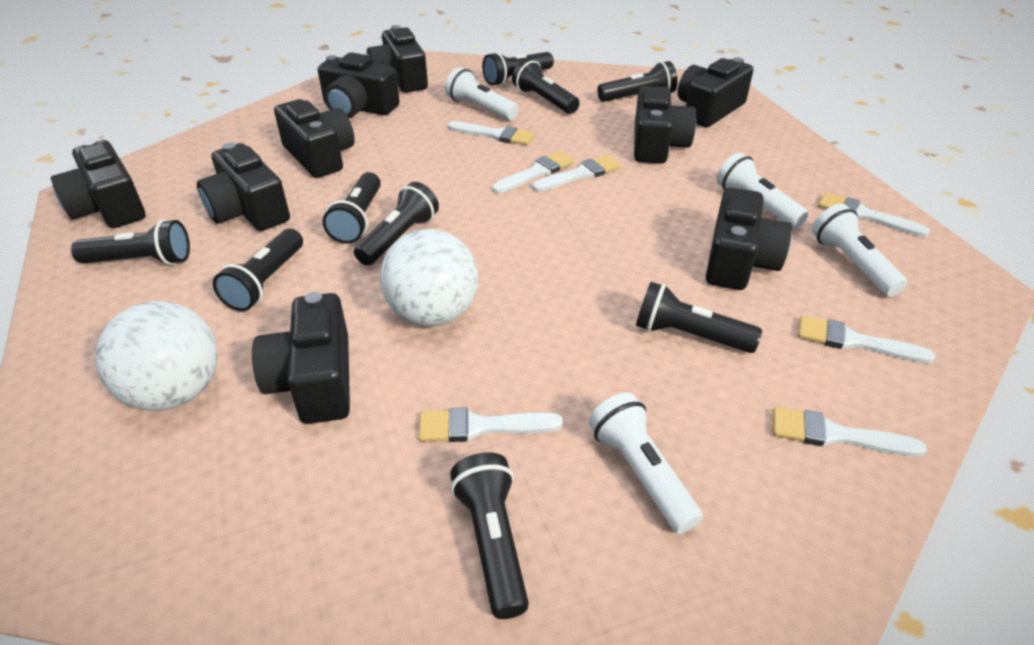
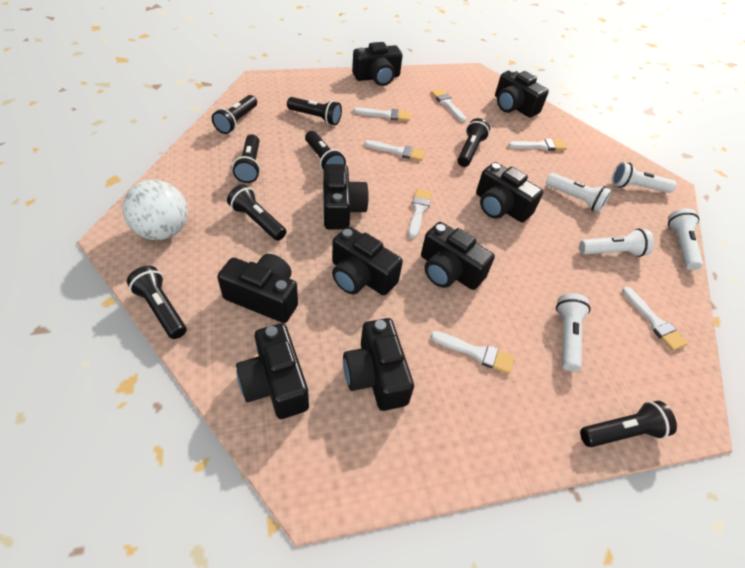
black flashlight: [71,219,190,265] [213,229,303,311] [323,172,381,244] [354,182,439,265] [450,452,529,619] [482,52,554,86] [512,58,580,114] [597,61,677,102] [636,282,762,353] = 9 -> [127,266,187,339] [212,95,257,134] [227,184,286,241] [233,134,260,183] [287,97,342,125] [305,131,346,170] [457,118,490,167] [580,401,677,447] = 8
white ball: [95,301,218,411] [380,229,478,327] = 2 -> [123,180,188,240] = 1
white flashlight: [445,67,519,120] [589,392,703,534] [717,153,808,228] [812,204,907,297] = 4 -> [546,173,612,213] [556,293,591,371] [579,229,654,257] [612,162,677,193] [668,208,703,270] = 5

